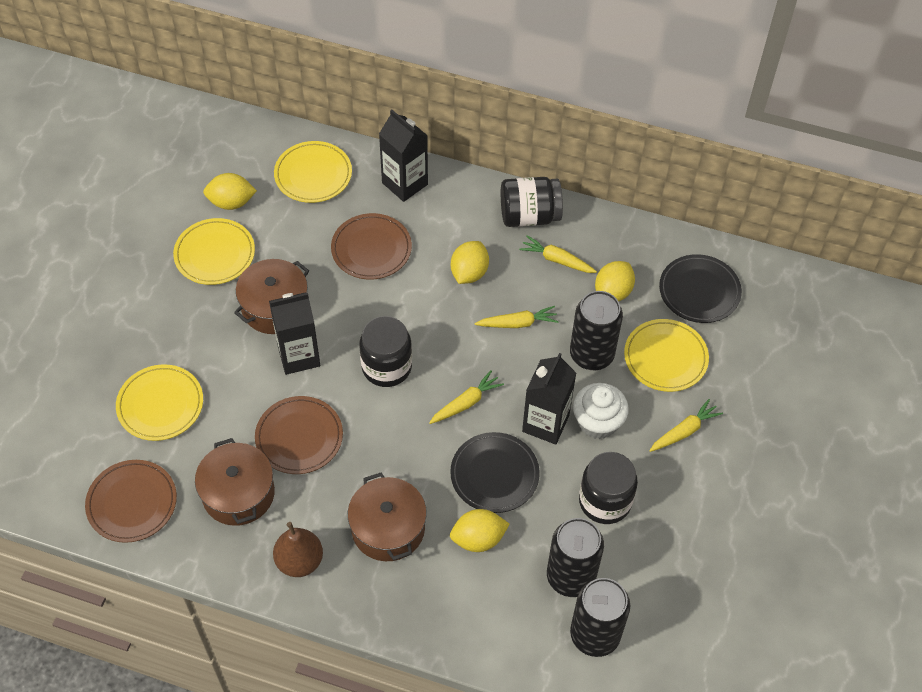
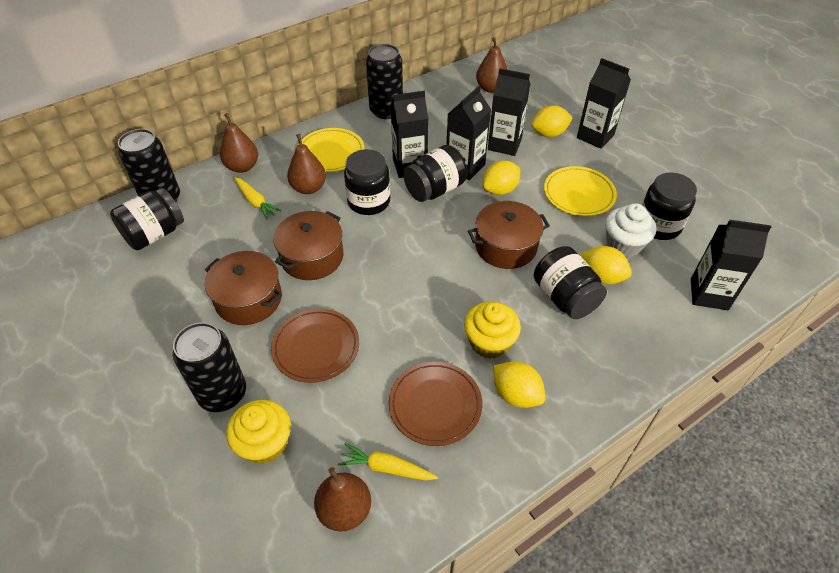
black carton: [269,292,320,375] [379,109,428,202] [522,353,576,445] = 3 -> [390,91,428,178] [447,86,491,180] [488,68,530,156] [577,58,631,149] [691,220,771,310] = 5
black jar: [359,316,412,387] [501,177,563,227] [579,452,638,524] = 3 -> [110,187,184,250] [344,149,390,215] [403,145,467,202] [534,246,607,319] [642,172,697,240] = 5
black plate: [450,432,540,513] [659,254,742,323] = 2 -> none = 0
brown pear: [273,522,323,577] = 1 -> [220,113,258,173] [287,134,326,194] [314,467,371,532] [476,37,508,93] = 4
brown plate: [85,460,177,543] [255,396,343,474] [331,213,412,280] = 3 -> [271,308,359,383] [389,361,482,446] = 2
yellow carrot: [429,370,504,424] [474,306,559,328] [519,235,597,273] [649,399,723,452] = 4 -> [234,177,281,220] [338,443,438,481] = 2
yellow cupcake: none = 0 -> [226,400,291,464] [464,302,521,359] = 2
yellow plate: [116,364,203,441] [173,218,255,285] [274,141,352,203] [624,319,709,392] = 4 -> [298,128,365,172] [544,166,617,216] = 2

